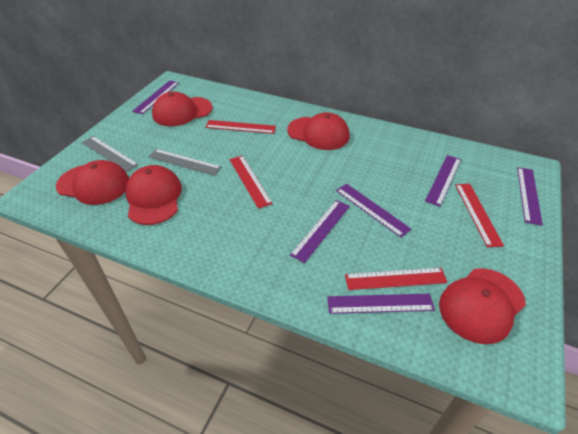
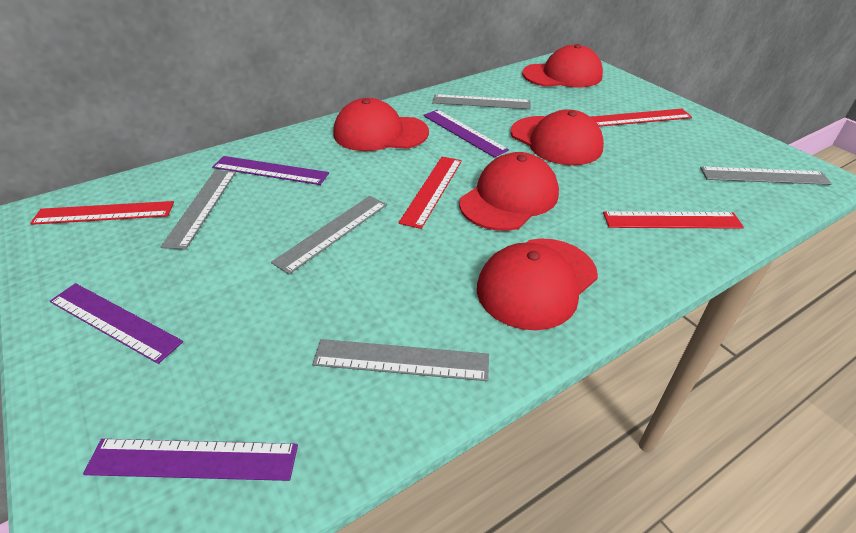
grey ruler: [82,136,139,172] [148,149,222,176] = 2 -> [161,170,236,250] [271,196,387,274] [312,339,489,381] [432,94,531,109] [700,167,832,185] = 5
purple ruler: [132,80,179,114] [290,200,350,263] [327,294,435,314] [336,184,412,237] [425,155,461,207] [517,167,543,226] = 6 -> [50,283,183,364] [83,439,298,481] [212,156,329,185] [423,110,509,157] = 4

